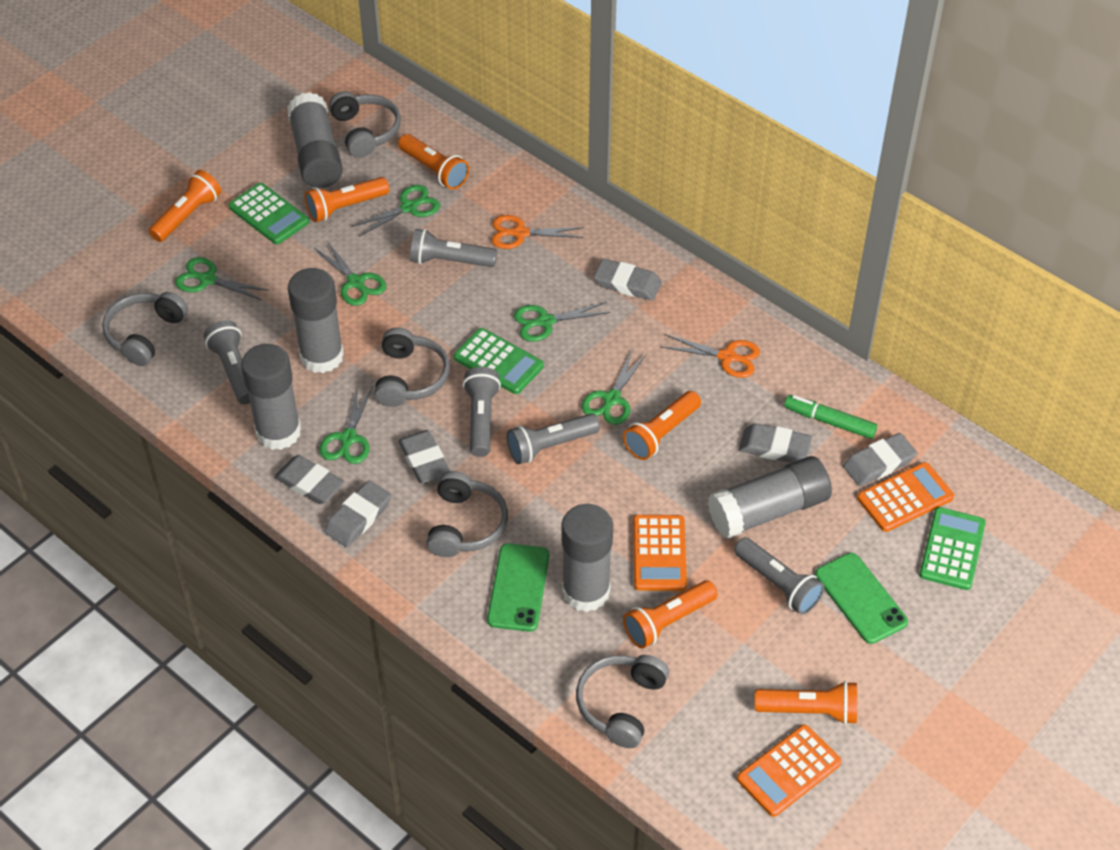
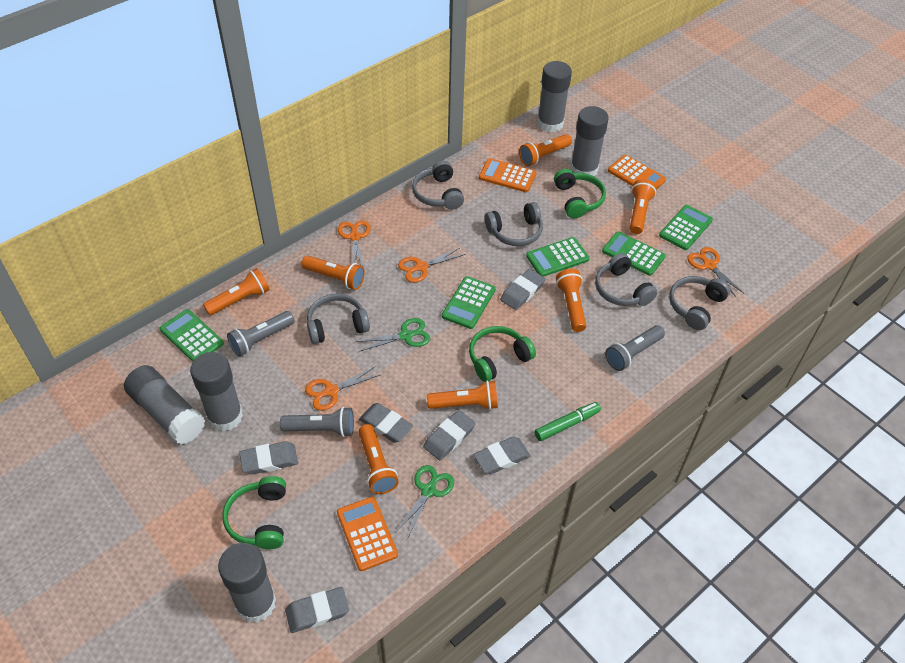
green calculator: [228,183,309,244] [454,328,544,394] [919,507,986,590] = 3 -> [160,309,224,362] [442,276,496,329] [526,237,589,277] [602,231,666,276] [659,205,713,250] = 5
green headphones: none = 0 -> [222,476,286,549] [469,326,536,382] [554,169,606,218] = 3
green phone: [487,543,549,632] [815,553,908,644] = 2 -> none = 0
green scissors: [175,257,269,300] [314,241,386,306] [319,384,373,464] [351,185,440,237] [514,302,611,342] [582,351,647,425] = 6 -> [356,318,430,352] [395,465,454,537] = 2
grey flashlight: [204,320,250,404] [410,229,497,267] [463,367,501,457] [507,413,600,464] [734,538,824,615] = 5 -> [227,311,295,357] [280,407,354,437] [605,325,665,371] = 3
orange flashlight: [149,170,221,242] [305,177,389,222] [398,134,469,189] [623,391,701,460] [623,580,718,648] [755,681,857,725] = 6 -> [203,268,270,315] [301,255,365,290] [358,424,399,494] [427,380,498,410] [519,134,572,166] [556,269,586,332] [630,179,656,234] = 7
orange scissors: [492,215,584,249] [662,334,760,378] = 2 -> [305,366,381,410] [338,220,371,266] [398,248,465,283] [687,247,745,297] = 4

